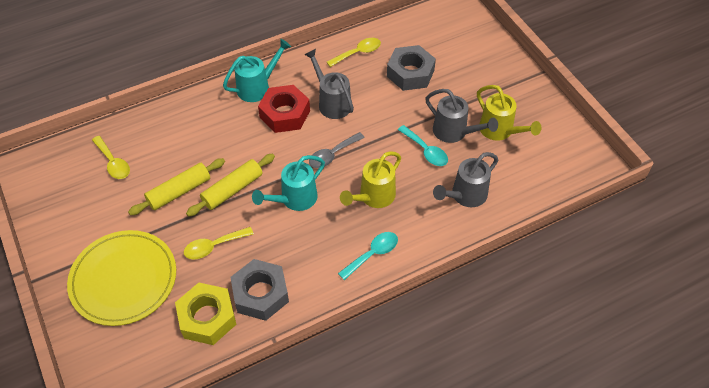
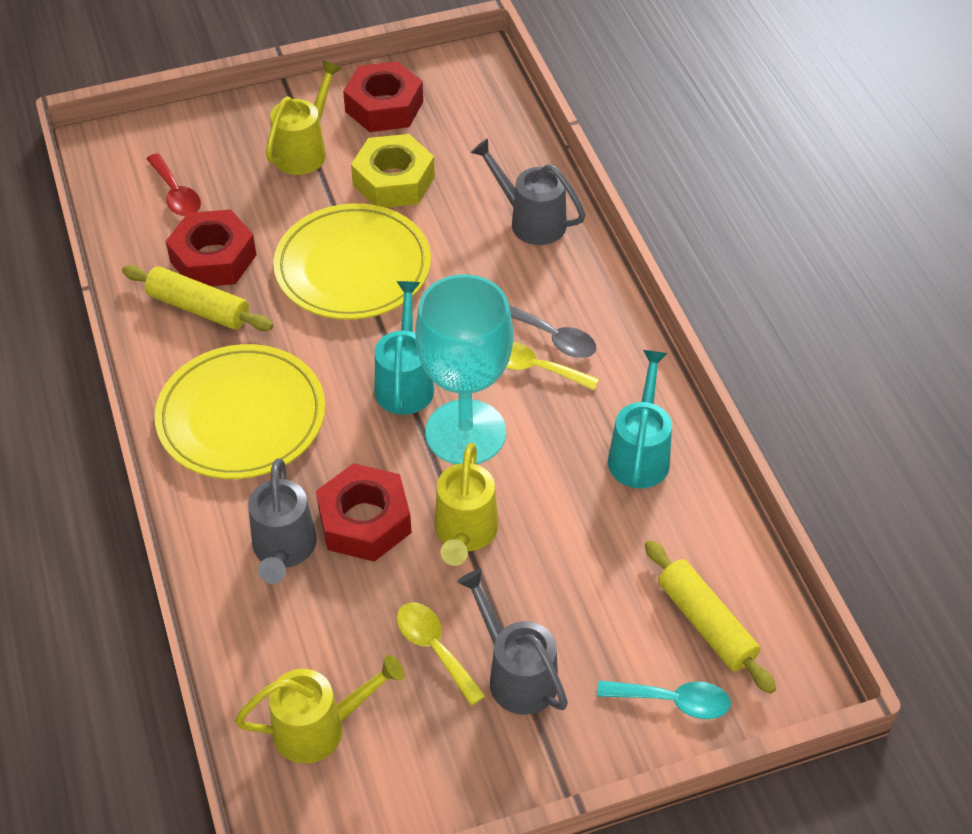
grey nut: [231,259,289,321] [387,45,436,91] = 2 -> none = 0
red nut: [258,85,310,133] = 1 -> [166,210,256,286] [316,463,411,562] [343,61,423,132] = 3
red spoon: none = 0 -> [146,153,201,216] = 1
turquoise goblet: none = 0 -> [415,274,513,464] = 1
turquoise spoon: [338,232,398,280] [398,125,448,166] = 2 -> [597,680,731,719] = 1
yellow plate: [67,230,176,326] = 1 -> [155,344,325,479] [273,203,431,320] = 2
yellow spoon: [92,136,130,179] [184,227,254,259] [327,38,381,67] = 3 -> [397,603,486,706] [506,342,599,390] = 2
yellow watering can: [340,151,401,208] [477,85,542,141] = 2 -> [235,655,405,764] [266,60,342,175] [435,443,498,566] = 3

